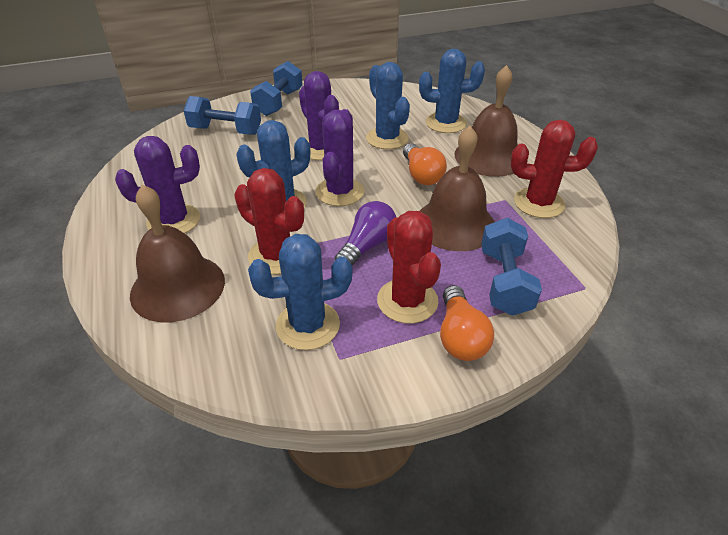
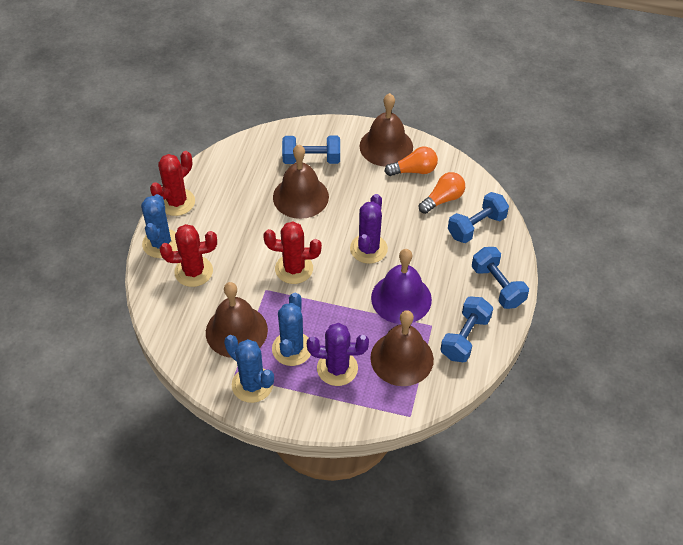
blue cactus: [236,120,310,208] [248,234,353,350] [366,62,410,149] [419,49,485,133] = 4 -> [141,194,177,258] [224,335,274,403] [272,293,311,366] = 3
blue dumbbell: [184,96,261,135] [250,61,303,116] [481,218,542,316] = 3 -> [282,136,340,164] [440,297,493,362] [448,192,509,243] [472,247,529,309] = 4
brown bell: [130,184,225,322] [420,126,495,251] [454,65,518,177] = 3 -> [206,282,268,358] [273,145,329,219] [359,93,413,167] [370,310,434,386] = 4
purple bell: none = 0 -> [371,249,432,324] = 1
purple cactus: [115,136,200,234] [299,71,339,160] [315,109,364,206] = 3 -> [307,323,369,386] [350,194,388,264] = 2
purple light bulb: [335,201,396,265] = 1 -> none = 0

